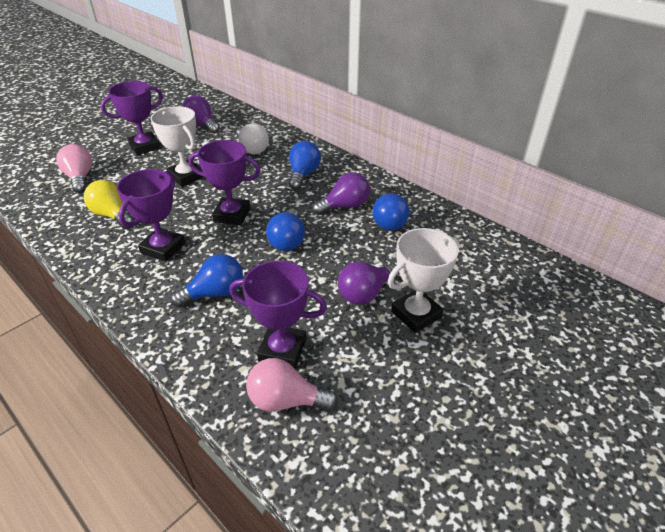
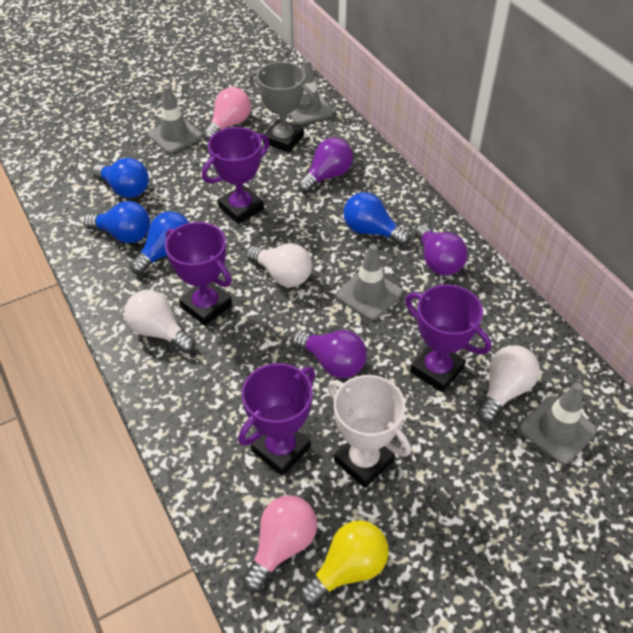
grey traffic cone: none = 0 -> [147,85,202,153] [289,59,333,125] [336,244,402,320] [519,383,597,465] = 4
grey trophy: none = 0 -> [249,62,315,153] = 1
white light bulb: [237,123,269,154] = 1 -> [124,290,195,353] [246,243,312,287] [477,345,540,423] = 3
white trophy: [150,106,204,187] [388,228,459,333] = 2 -> [328,375,411,488] = 1

